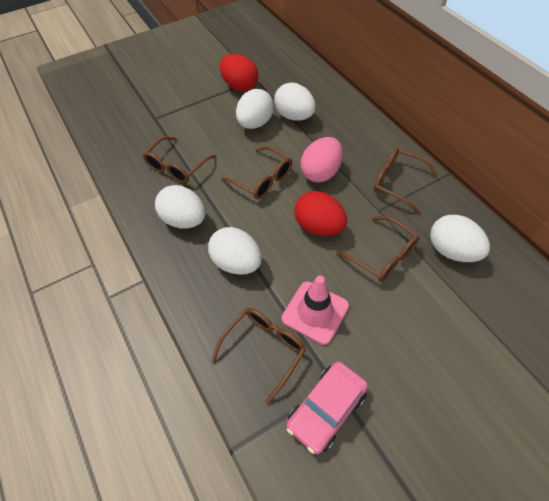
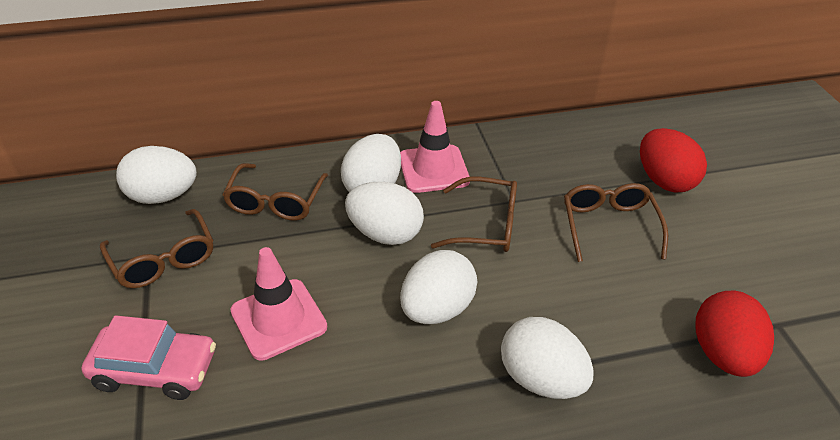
brown glasses: [143,136,216,183] [211,308,306,404] [221,146,292,199] [336,216,420,282] [374,148,439,214] = 5 -> [100,209,213,288] [222,163,328,221] [431,177,517,252] [564,183,668,262] = 4
pink egg: [301,137,343,182] = 1 -> none = 0
pink traffic cone: [282,276,349,345] = 1 -> [230,247,327,361] [400,101,470,193] = 2

